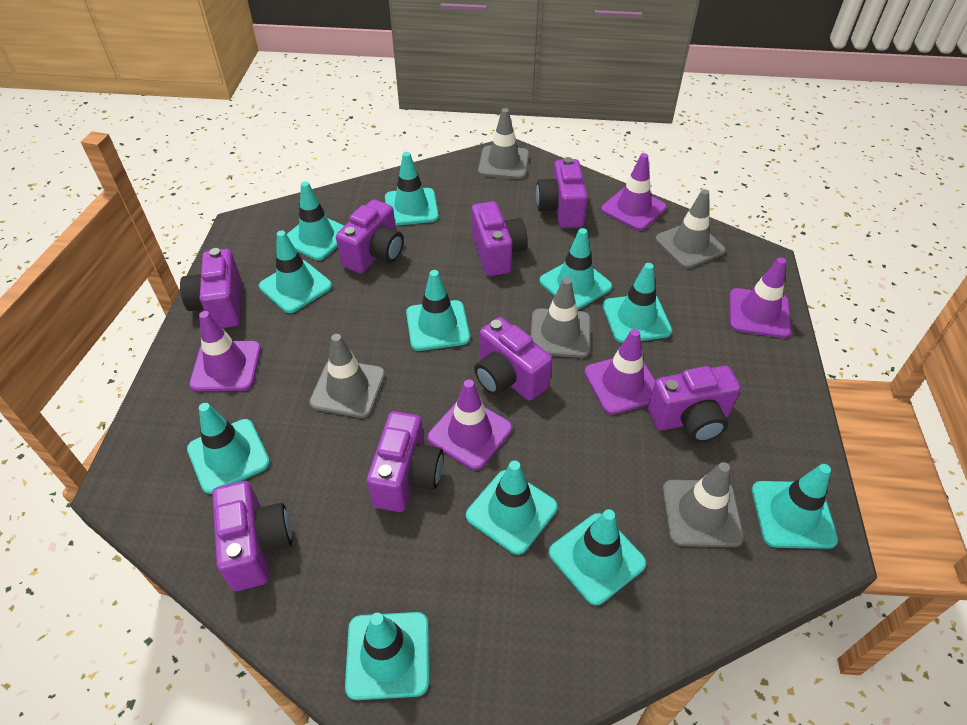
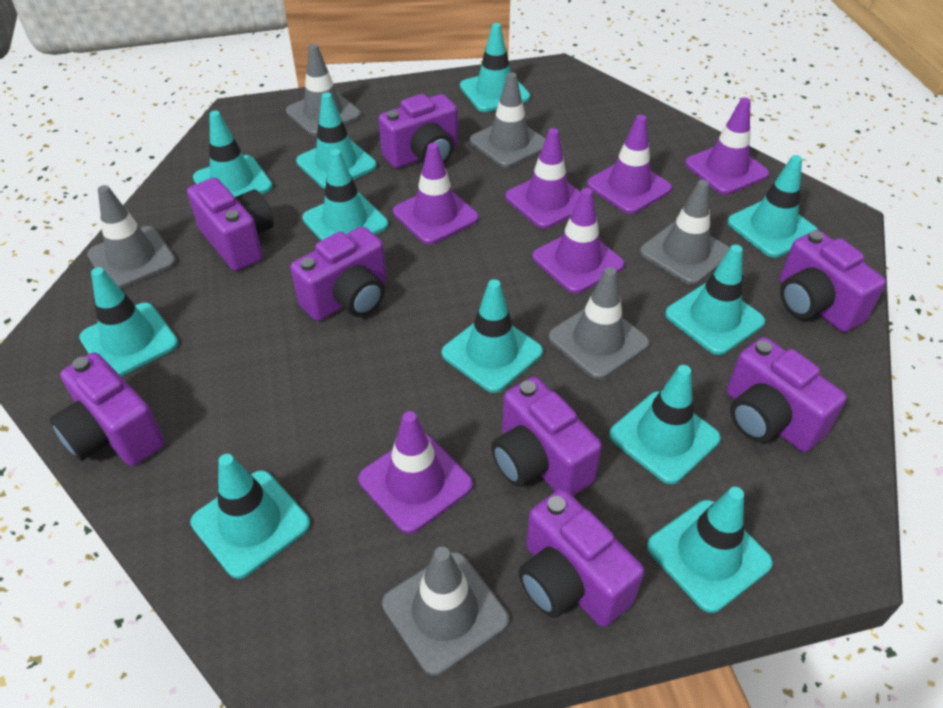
grey traffic cone: [309,334,385,418] [478,108,529,179] [531,278,591,358] [655,189,725,268] [663,462,744,547] = 5 -> [87,185,176,289] [286,44,361,136] [382,547,509,676] [470,73,545,168] [548,267,649,379] [640,180,730,285] = 6
purple traffic cone: [189,311,261,391] [427,379,512,470] [584,329,655,415] [601,153,667,231] [729,257,791,338] = 5 -> [358,411,473,534] [393,143,479,244] [505,128,581,229] [532,188,624,293] [587,115,672,214] [685,97,769,194] = 6

